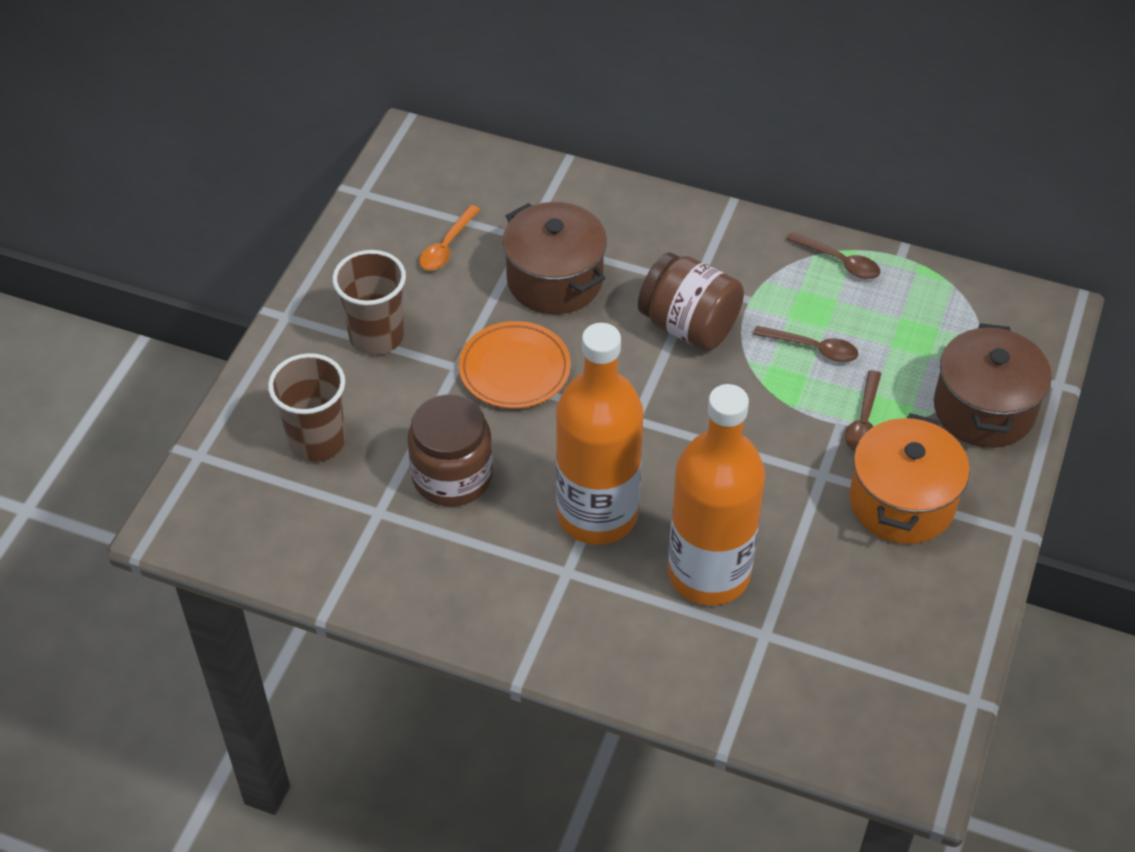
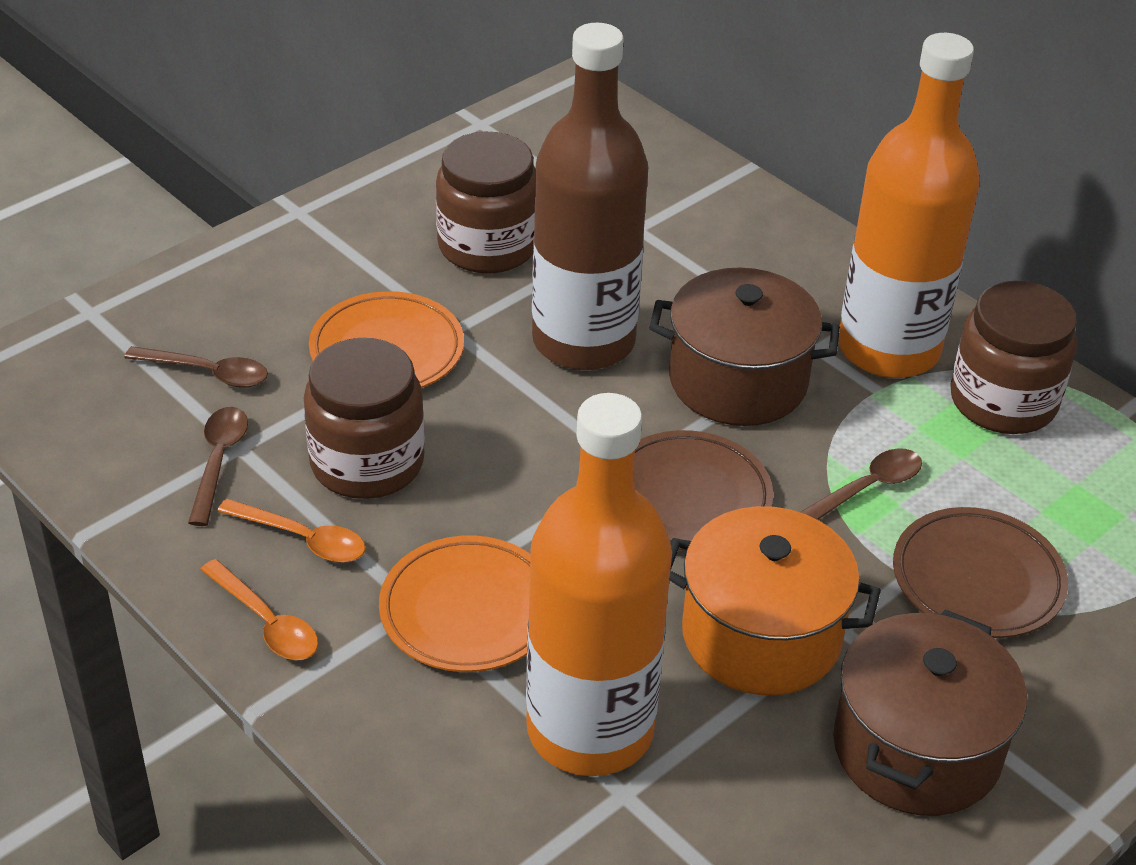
brown bottle: none = 0 -> [532,23,648,370] = 1
brown cup: [268,353,346,462] [332,250,406,355] = 2 -> none = 0
brown jar: [407,394,493,506] [638,253,744,351] = 2 -> [304,338,425,499] [436,132,536,274] [950,281,1077,434] = 3
brown plate: none = 0 -> [634,430,773,551] [893,507,1068,638] = 2
orange plate: [459,321,571,409] = 1 -> [309,291,464,388] [379,535,530,672] = 2
orange spoon: [419,205,480,271] = 1 -> [200,559,318,660] [217,499,366,563] = 2

